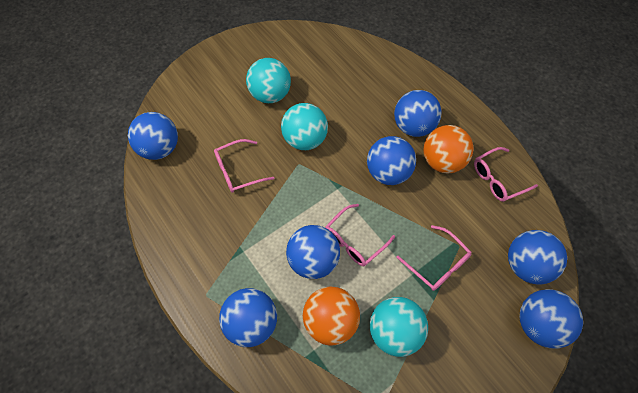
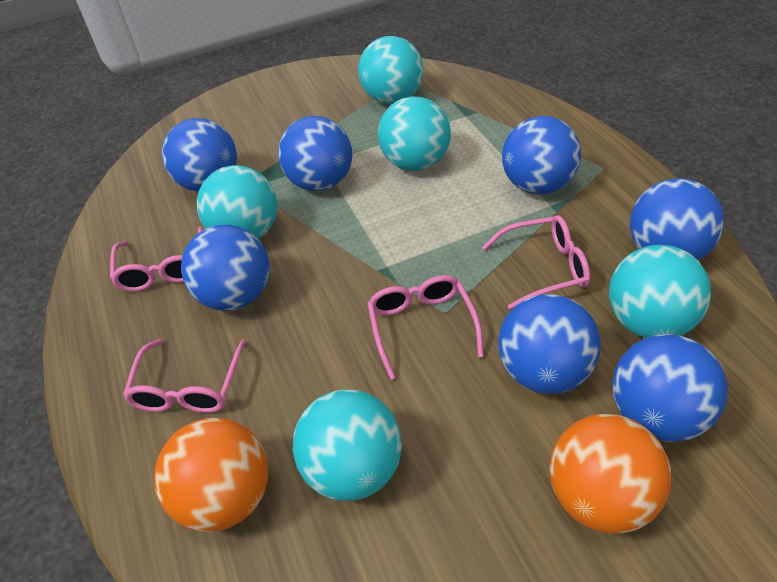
turquoise ball: [246,58,291,103] [281,103,328,150] [370,297,428,357] = 3 -> [197,165,277,239] [293,389,402,501] [358,36,423,104] [378,96,451,171] [609,245,711,338] = 5

